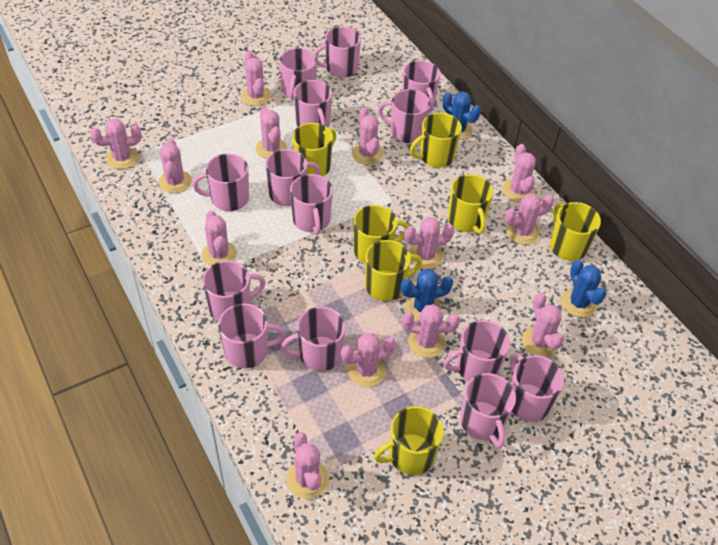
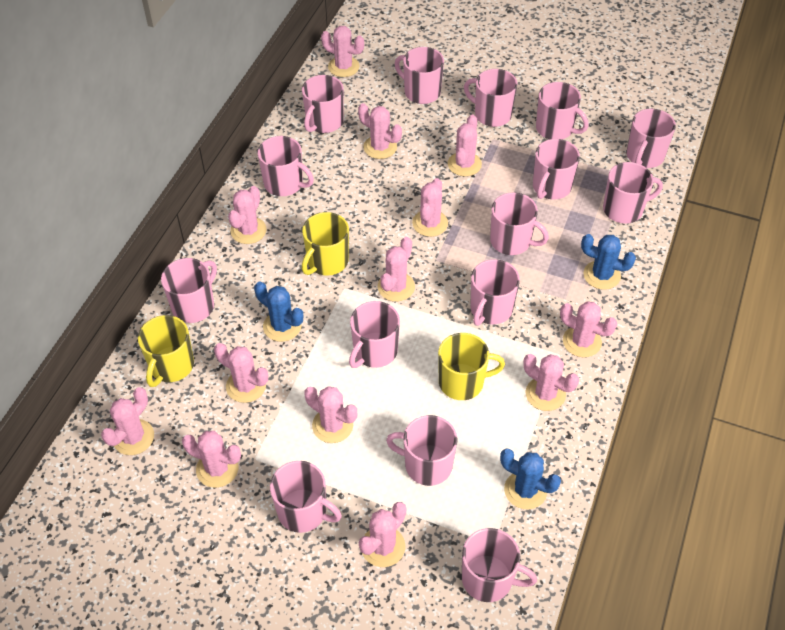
pink mug: [192,154,249,211] [202,261,266,322] [218,304,286,368] [265,149,320,206] [279,48,317,100] [281,307,346,371] [290,174,333,235] [294,80,332,127] [314,27,361,78] [378,89,430,143] [402,60,440,112] [443,320,510,382] [460,373,516,448] [510,354,564,422] = 14 -> [161,258,217,323] [258,136,314,196] [270,461,342,533] [302,75,344,133] [349,301,400,368] [386,415,458,486] [395,47,444,104] [462,528,537,602] [464,69,517,127] [470,259,520,326] [490,193,549,255] [533,139,580,199] [536,82,589,139] [603,162,663,224] [627,109,676,168] = 15
yellow mug: [292,123,336,176] [353,205,409,263] [365,240,422,301] [374,406,444,475] [410,113,462,168] [448,174,493,234] [550,202,601,261] = 7 -> [138,315,194,387] [302,212,349,276] [438,333,505,400] = 3

